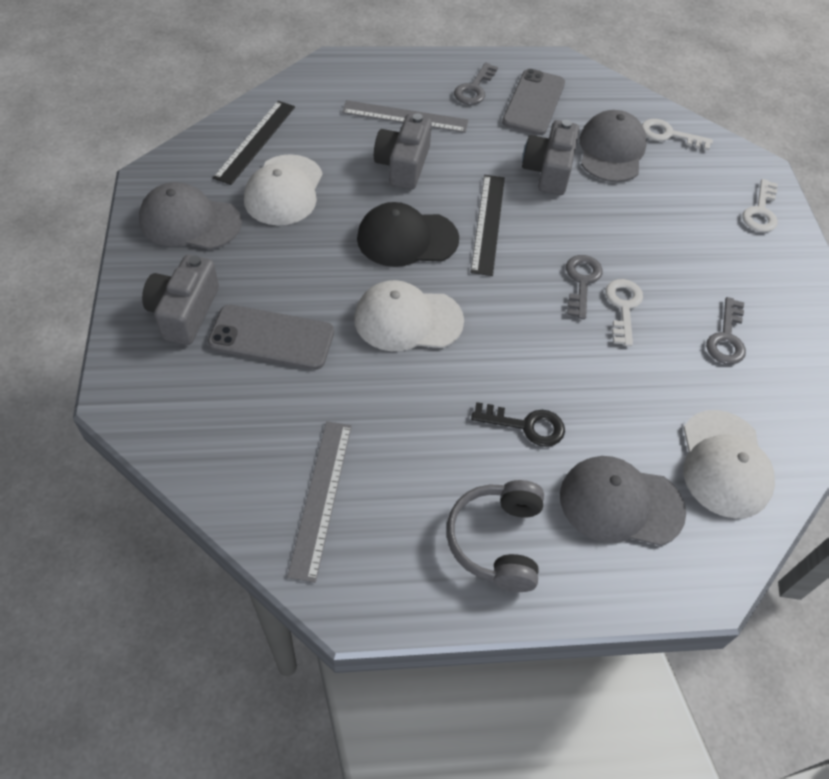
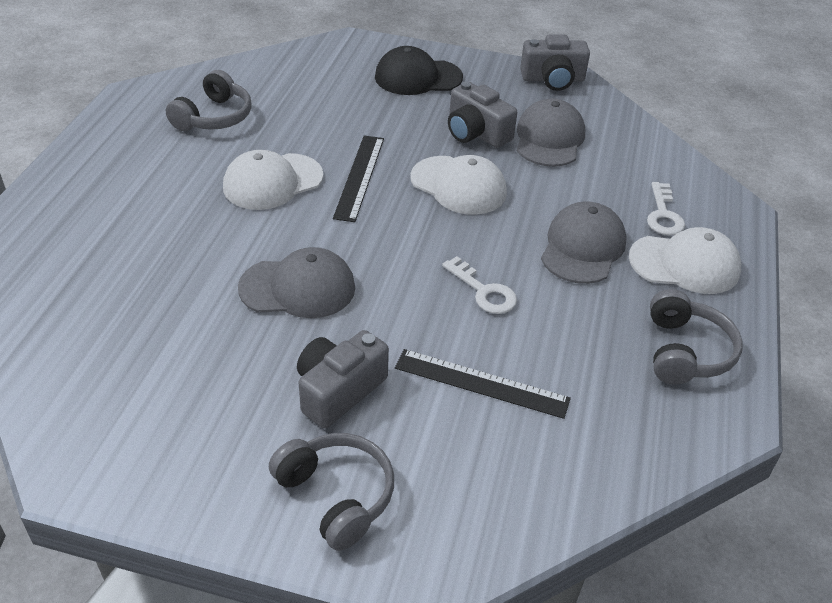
black key: [471,402,565,447] = 1 -> none = 0
grey headphones: [447,480,544,592] = 1 -> [166,70,252,131] [269,433,394,551] [650,289,743,384] = 3
grey key: [454,63,498,105] [566,255,603,319] [706,297,746,365] = 3 -> none = 0
grey phone: [208,305,334,370] [502,69,565,135] = 2 -> none = 0
grey ruler: [287,421,352,583] [342,100,468,133] = 2 -> none = 0
white key: [605,279,643,347] [642,119,713,151] [742,179,778,232] = 3 -> [442,256,517,314] [647,182,685,235] = 2

